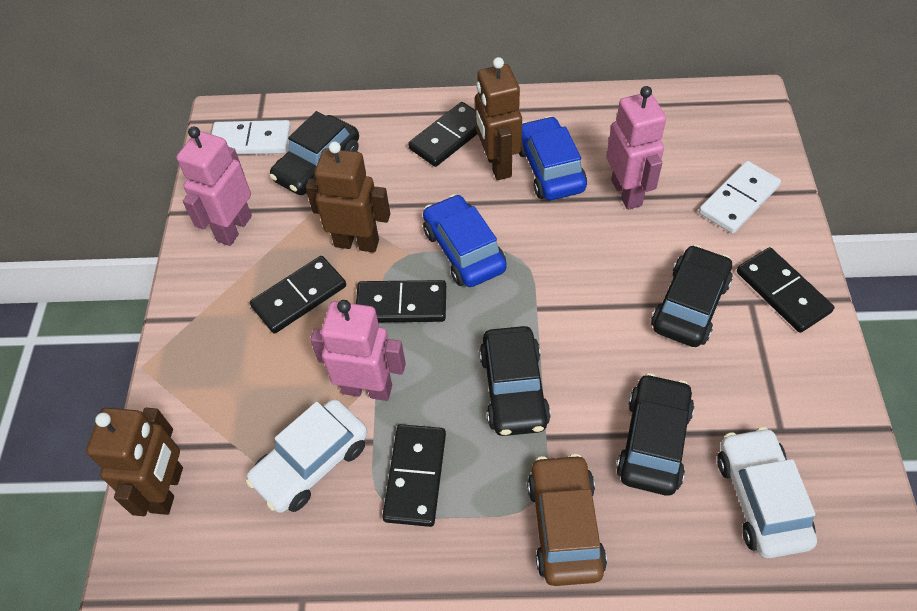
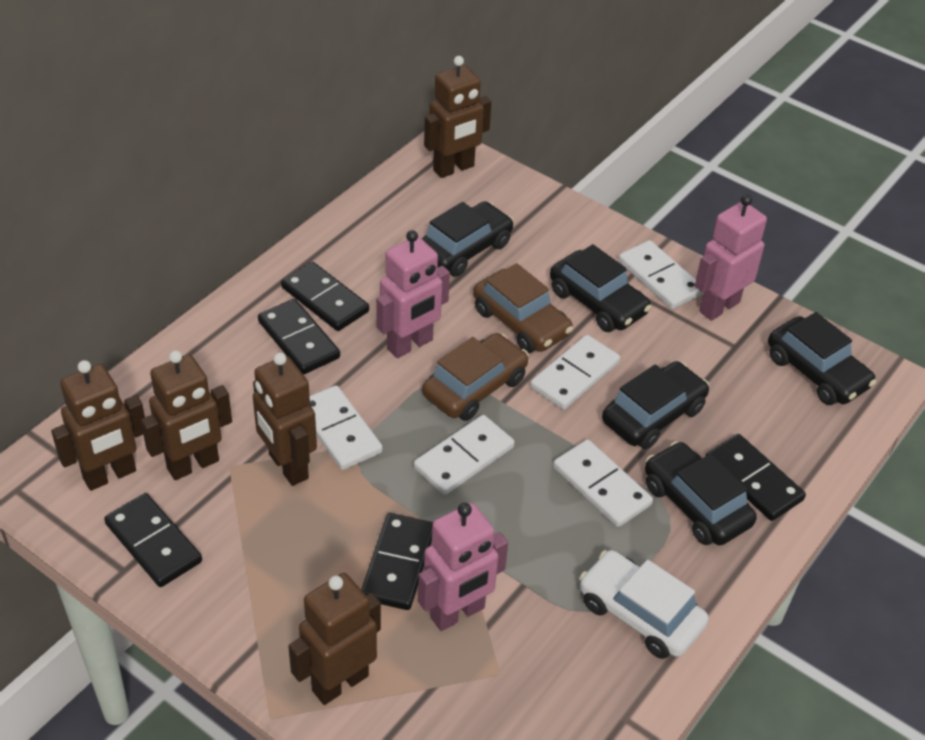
black car: [270,111,359,195] [479,326,551,436] [616,373,694,496] [651,245,732,347] = 4 -> [422,201,514,277] [550,244,652,332] [602,361,709,449] [645,441,757,545] [768,312,876,405] = 5
blue car: [423,194,507,287] [519,116,587,200] = 2 -> none = 0
brown car: [527,454,607,586] = 1 -> [422,333,529,421] [473,263,573,353] = 2
brown robot: [86,408,183,516] [306,141,390,252] [475,57,522,180] = 3 -> [51,360,145,491] [141,350,232,480] [253,353,317,486] [288,573,381,705] [424,56,491,178] = 5
white car: [246,399,368,513] [717,427,817,558] = 2 -> [579,550,709,659] = 1
white domino: [211,120,291,155] [699,161,781,234] = 2 -> [309,385,383,470] [414,415,514,495] [530,335,620,410] [553,440,653,527] [618,240,703,309] = 5

